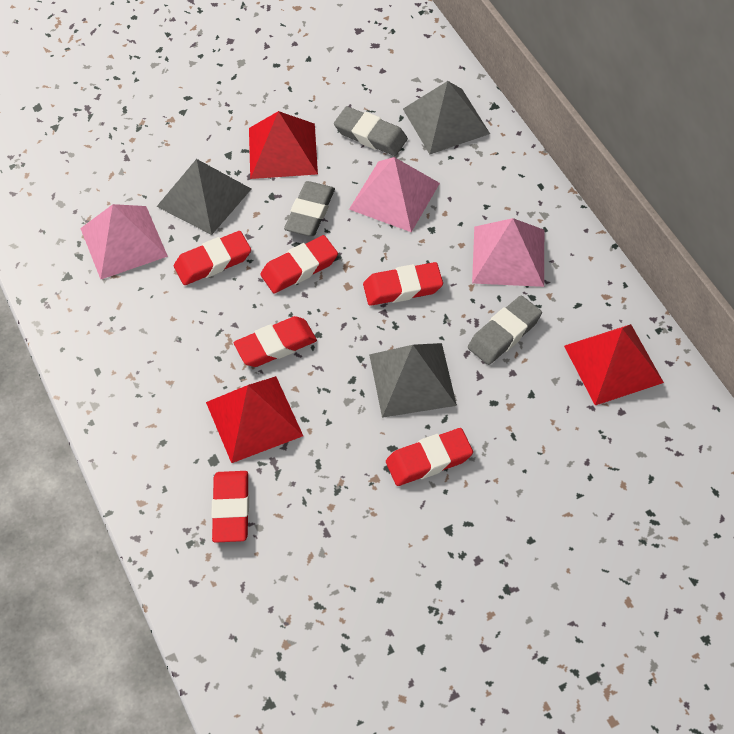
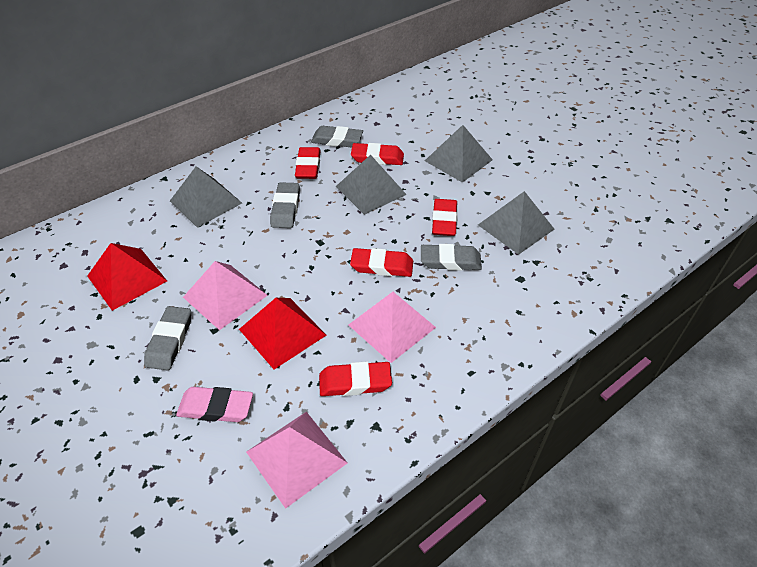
grey eraser: [284,181,335,236] [334,106,408,156] [468,296,542,365] = 3 -> [144,306,191,370] [270,182,300,228] [311,126,363,148] [421,244,482,271] = 4
grey pyramid: [156,159,251,235] [369,343,457,418] [403,81,490,154] = 3 -> [170,166,242,228] [336,155,407,215] [425,125,493,183] [478,191,554,255] = 4
pink eraser: none = 0 -> [176,387,253,422] = 1
red eraser: [174,231,251,285] [211,471,249,543] [234,316,317,367] [260,235,338,293] [363,262,443,306] [386,428,473,486] = 6 -> [295,147,321,179] [319,362,392,396] [350,248,413,277] [351,143,404,165] [432,199,458,236] = 5
red pyramid: [206,376,303,463] [249,111,318,179] [564,324,664,405] = 3 -> [87,243,167,311] [239,298,326,369] = 2

